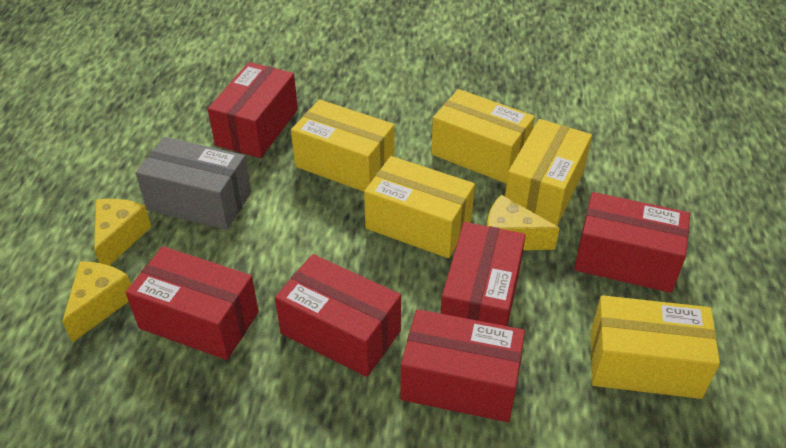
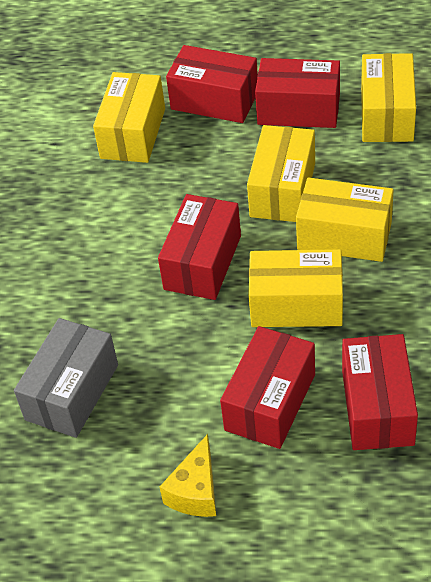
red box: [125,246,259,360] [208,62,298,158] [275,254,401,377] [400,309,525,422] [441,222,526,326] [574,192,690,293] = 6 -> [158,194,241,300] [166,45,258,123] [220,326,315,449] [255,58,340,128] [342,334,418,450] = 5
yellow cheese: [62,262,131,342] [94,199,151,266] [487,195,560,250] = 3 -> [160,434,216,517] = 1

